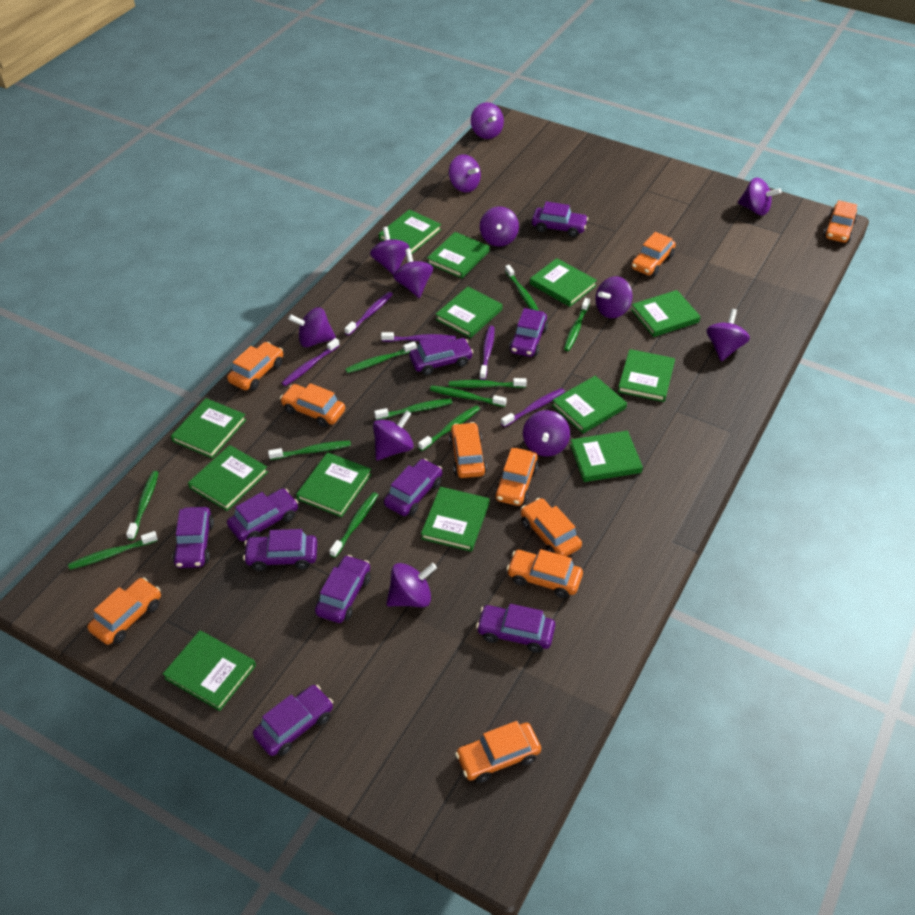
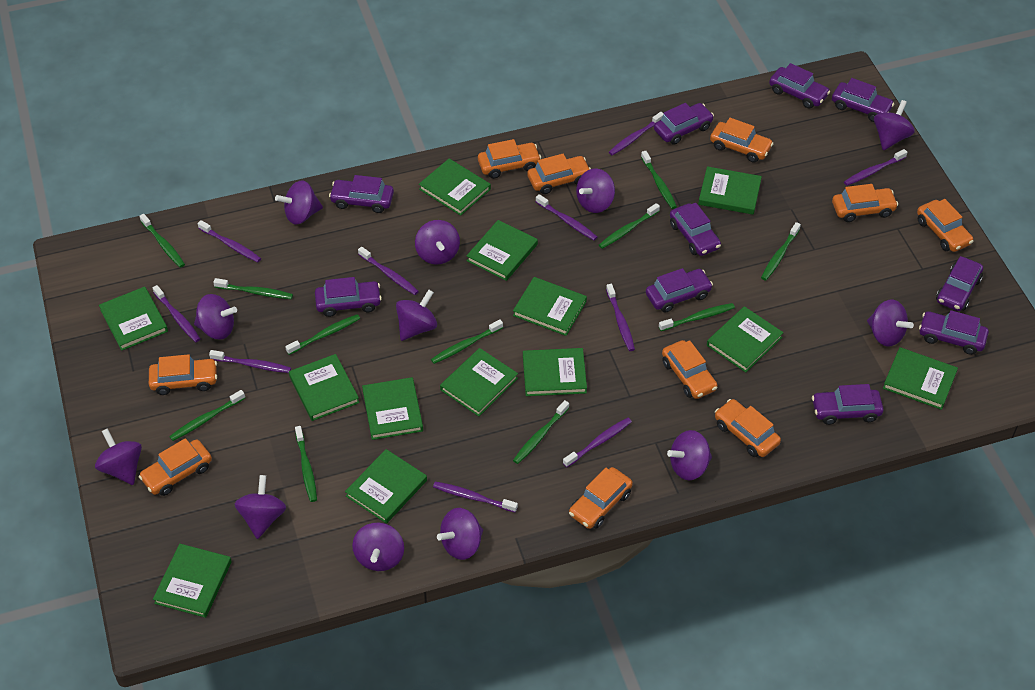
purple toothbrush: [282,338,340,386] [344,292,393,336] [381,332,456,342] [480,326,494,380] [501,388,565,427] = 5 -> [153,285,200,342] [198,220,261,263] [209,350,291,373] [358,247,419,295] [433,482,518,513] [536,194,597,241] [563,418,632,467] [606,284,635,351] [609,112,664,155] [844,149,907,186] = 10

